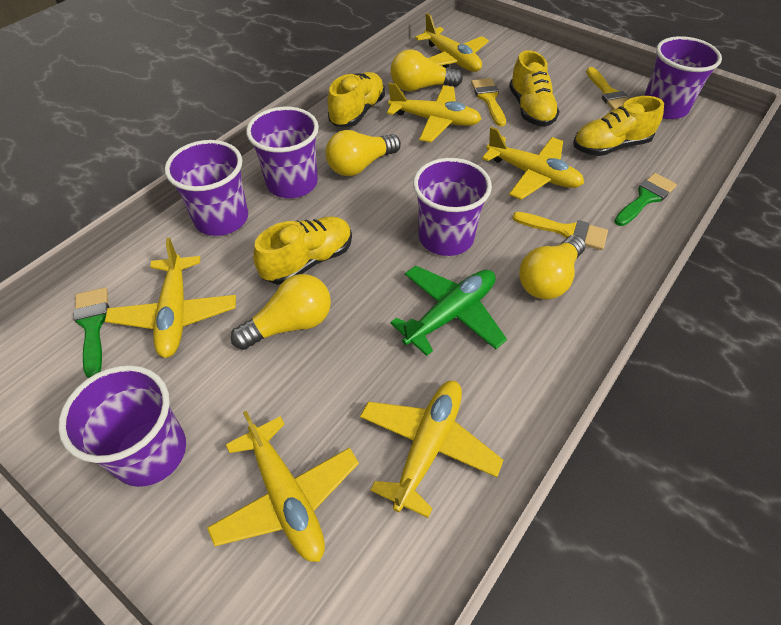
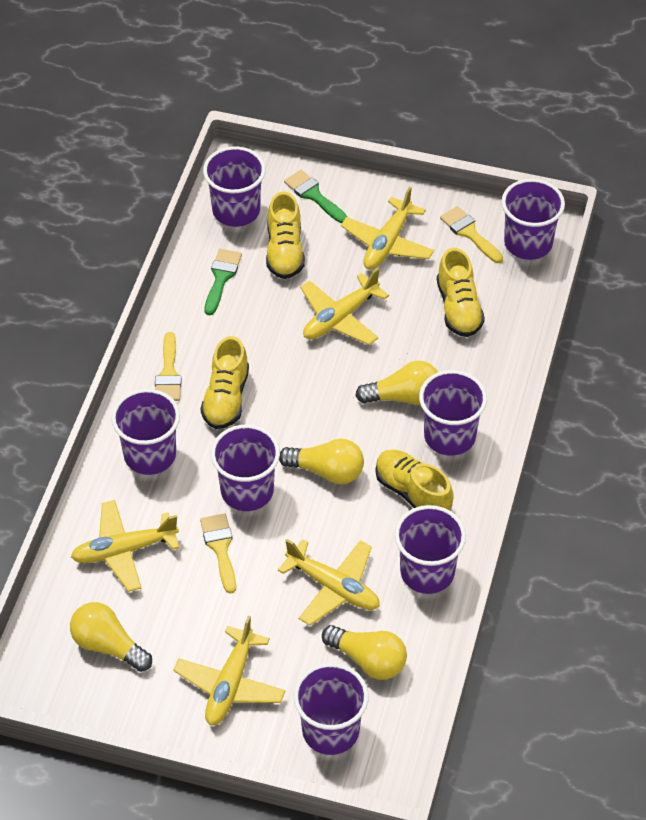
green plane: [390,266,507,356] = 1 -> none = 0
purple cup: [58,365,186,487] [165,140,248,236] [246,107,319,198] [413,158,492,256] [644,36,722,119] = 5 -> [111,389,180,475] [203,146,266,227] [211,425,280,511] [293,663,369,755] [395,505,466,594] [419,370,487,456] [501,179,565,260] = 7
yellow plane: [105,238,236,358] [207,411,359,562] [360,381,503,518] [387,83,481,142] [415,13,489,72] [482,127,584,200] = 6 -> [71,500,180,592] [173,616,285,726] [278,539,380,625] [300,268,389,345] [341,187,434,270] = 5

